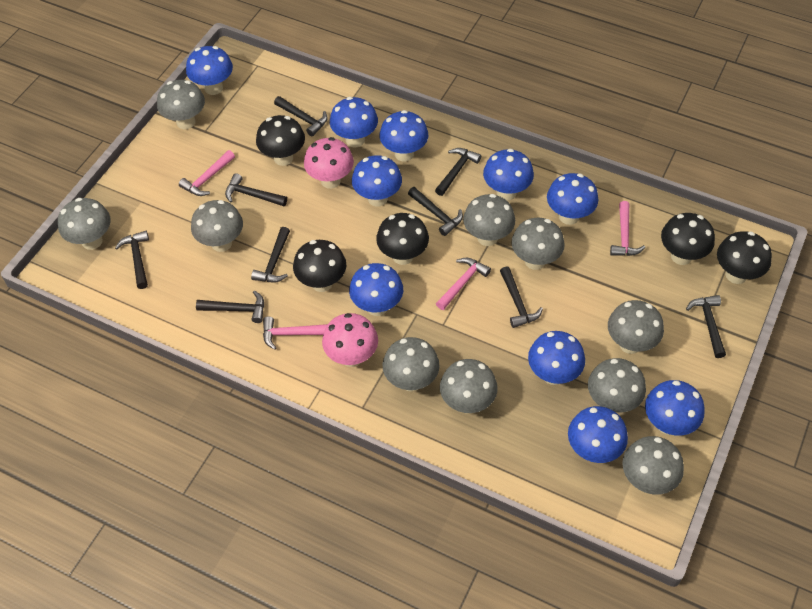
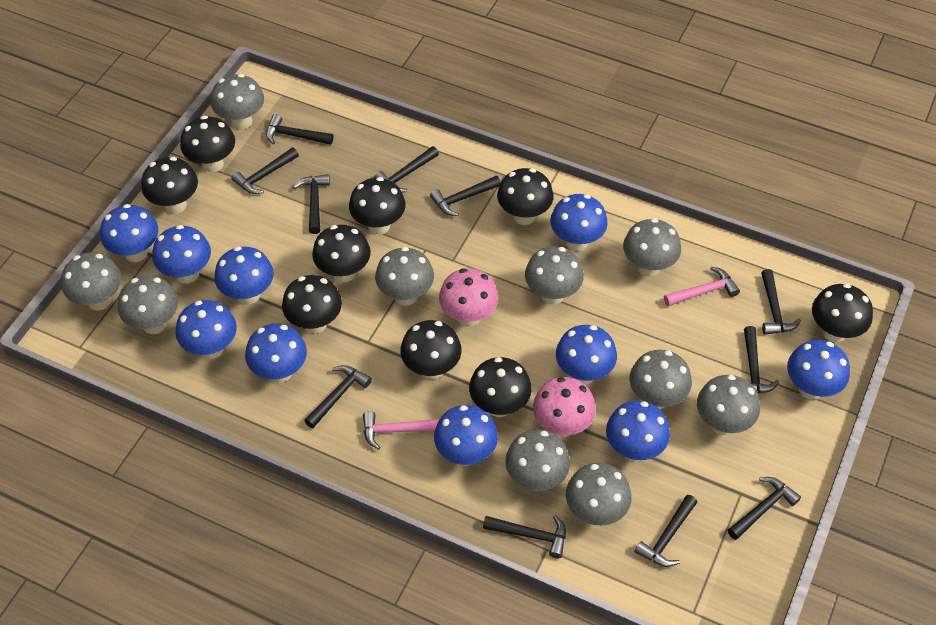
black hammer: [115,231,149,289] [196,290,264,323] [225,173,287,206] [251,227,290,282] [274,96,328,136] [408,187,463,236] [435,148,481,196] [500,266,543,328] [686,295,726,358] = 9 -> [232,147,299,194] [266,114,334,145] [294,174,330,234] [304,365,372,428] [374,146,439,193] [430,175,501,216] [483,515,566,558] [635,495,697,567] [727,477,801,540] [744,326,779,393] [761,269,801,335] = 11
black mushroom: [256,115,305,166] [293,240,346,292] [376,213,429,265] [661,213,715,265] [717,231,772,284] = 5 -> [141,157,198,214] [180,116,235,172] [282,275,342,334] [312,225,371,283] [349,177,405,235] [400,320,462,380] [469,357,532,417] [497,168,554,225] [812,283,873,343] = 9
pink hammer: [179,150,235,196] [263,317,328,350] [436,258,491,310] [610,201,645,256] = 4 -> [363,411,440,450] [664,267,740,306] = 2

